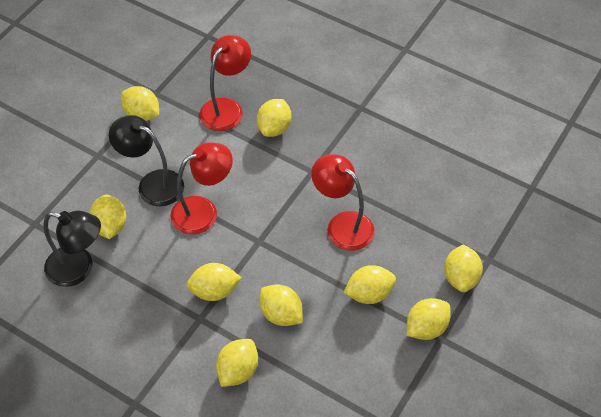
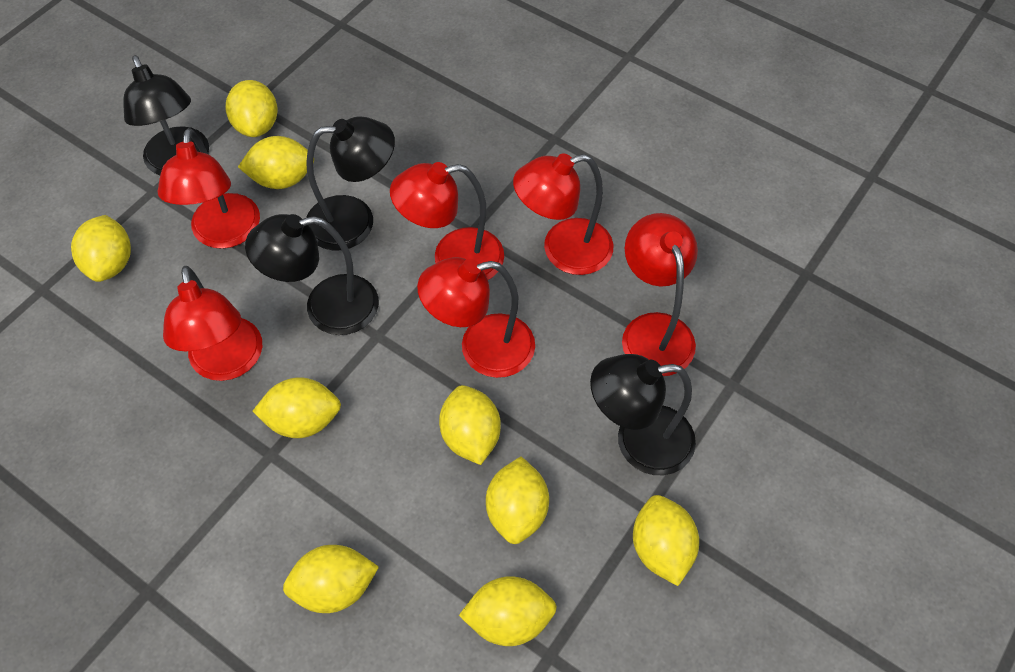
black lamp: [44,210,101,287] [109,115,184,206] = 2 -> [123,55,209,175] [245,214,379,335] [306,116,395,251] [590,354,696,475] = 4
red lamp: [170,142,233,235] [199,35,251,131] [312,154,374,251] = 3 -> [157,128,260,249] [163,266,262,381] [390,162,504,280] [417,257,535,378] [513,153,614,275] [622,213,698,376] = 6

